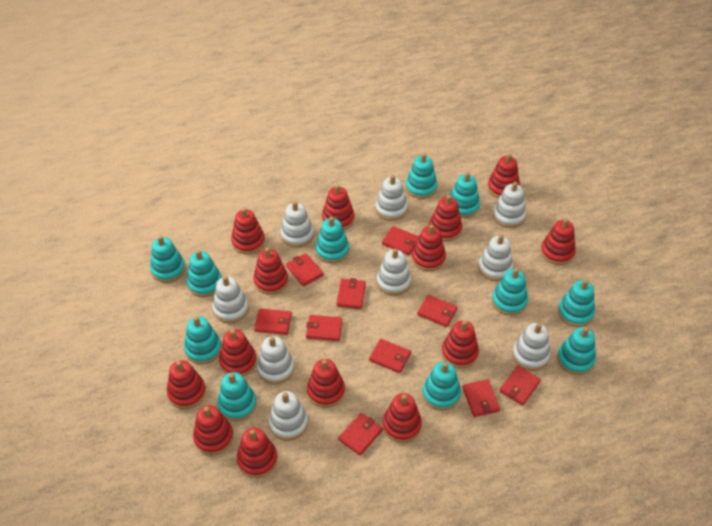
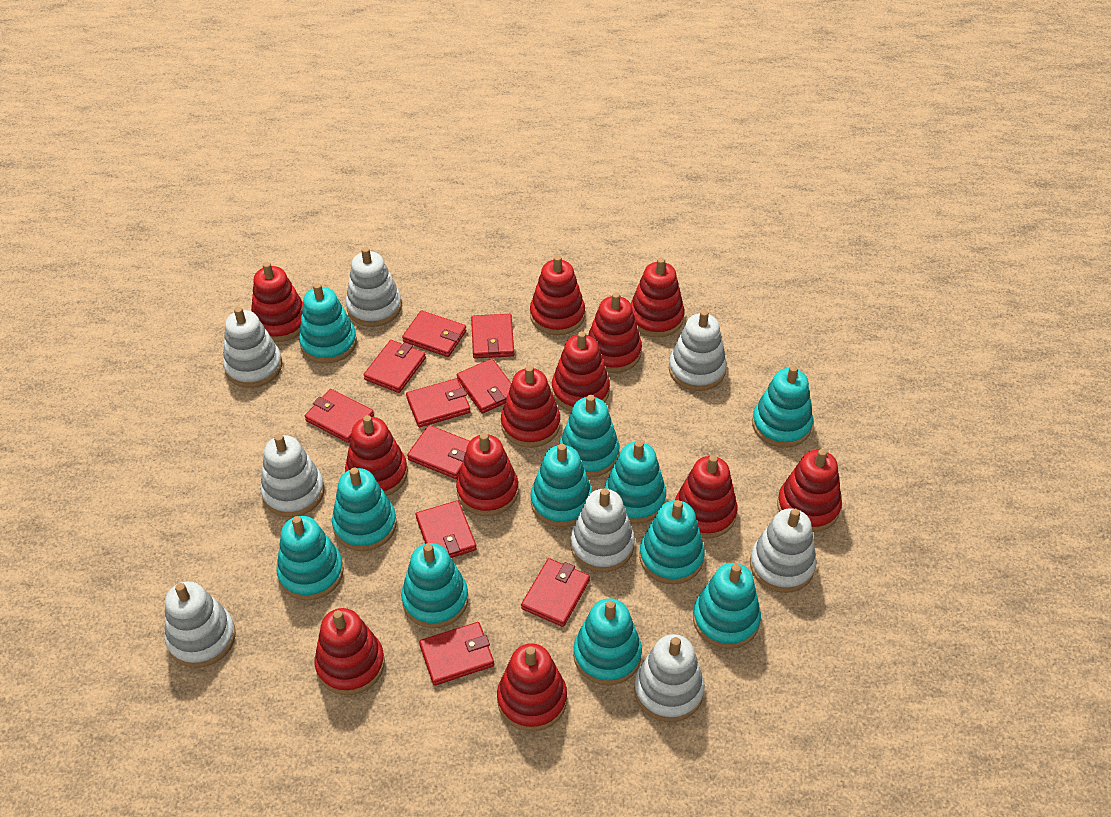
red stacking toy: [167,360,206,409] [193,405,234,455] [219,329,257,376] [231,208,265,254] [237,428,278,478] [253,247,288,295] [307,359,345,408] [322,185,355,230] [382,393,422,443] [412,224,446,271] [429,195,462,241] [442,320,479,368] [488,153,520,198] [541,218,576,265] = 14 -> [251,262,303,342] [314,608,385,695] [345,415,408,496] [456,433,518,516] [497,643,567,732] [501,366,560,448] [530,255,585,335] [552,331,610,412] [588,292,642,373] [630,258,685,338] [675,455,738,538] [777,449,842,532] = 12
white stacking toy: [212,276,249,323] [257,336,294,384] [269,391,308,441] [281,201,314,248] [375,175,408,221] [377,248,411,296] [478,234,513,281] [493,182,526,228] [512,323,550,371] = 9 -> [164,581,236,668] [223,307,282,388] [260,434,325,517] [346,247,402,327] [570,488,635,572] [634,634,705,722] [669,310,727,391] [750,508,817,593] = 8

